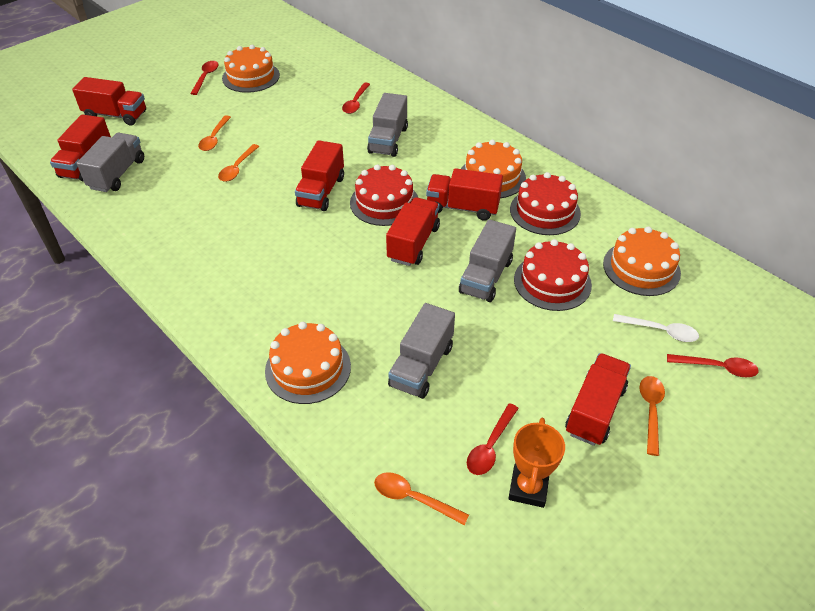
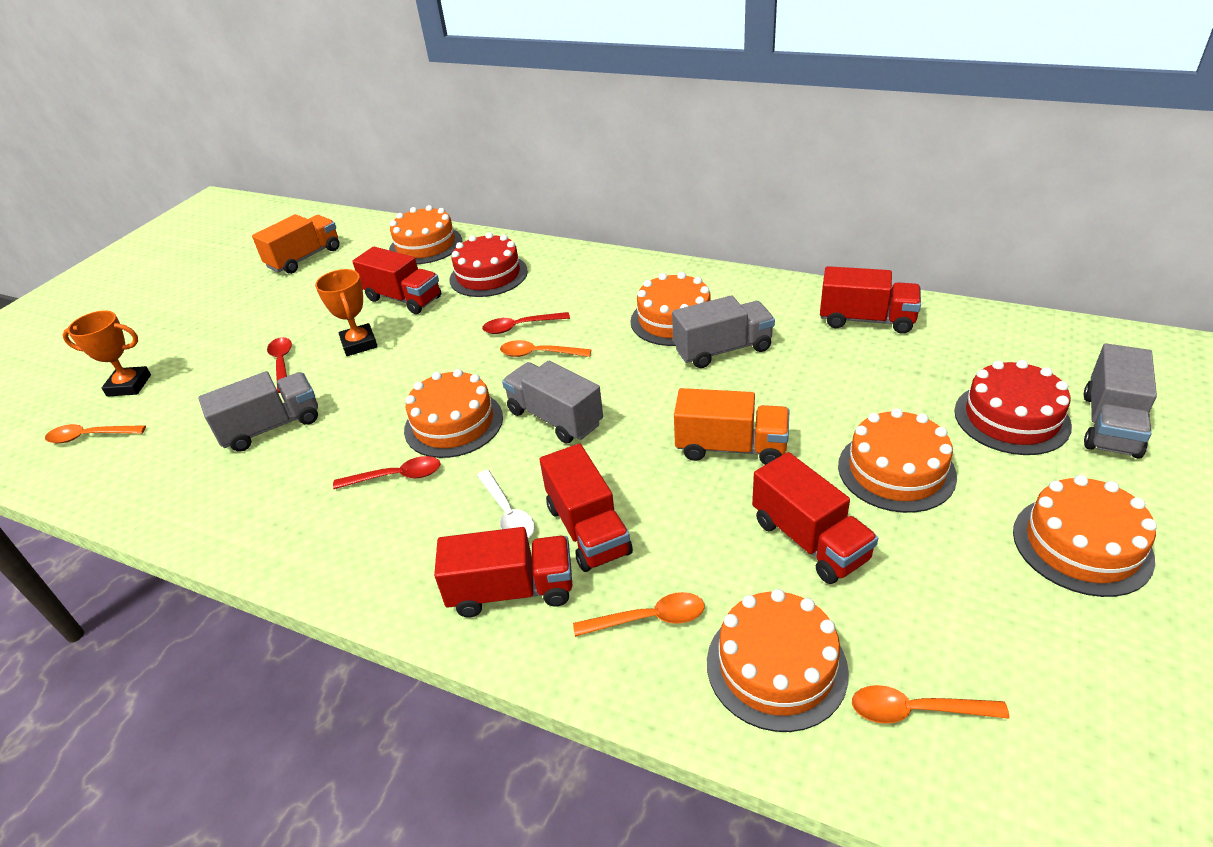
orange cake: [222,45,280,93] [265,322,351,404] [461,140,526,198] [603,227,681,296] = 4 -> [389,205,462,264] [404,369,503,458] [630,272,711,346] [707,589,849,732] [838,408,957,513] [1013,475,1157,597] = 6
orange trophy: [508,418,565,508] = 1 -> [62,310,151,397] [315,269,378,356] = 2
orange truck: none = 0 -> [252,214,340,274] [674,388,789,465] = 2
red cake: [350,165,419,226] [510,172,581,235] [514,239,592,311] = 3 -> [450,232,528,297] [954,360,1072,455] = 2
red spoon: [190,61,218,95] [342,83,370,114] [467,403,519,475] [667,354,759,377] = 4 -> [267,337,292,393] [333,456,441,489] [482,312,570,334] = 3
red truck: [50,114,111,182] [72,77,146,125] [295,140,344,211] [386,197,440,266] [426,168,503,221] [565,353,631,446] = 6 -> [352,247,441,314] [434,527,572,617] [539,443,633,572] [752,452,878,584] [820,266,921,334] = 5

